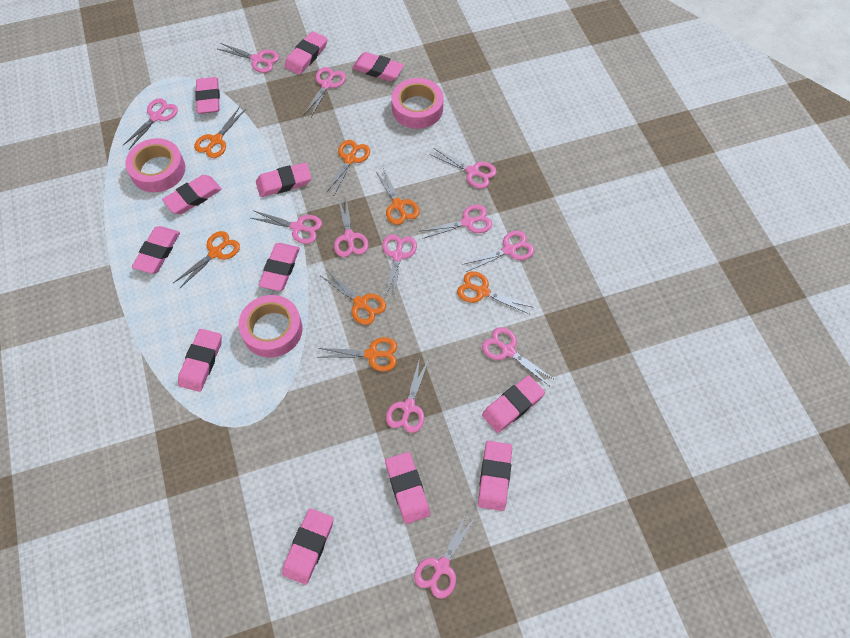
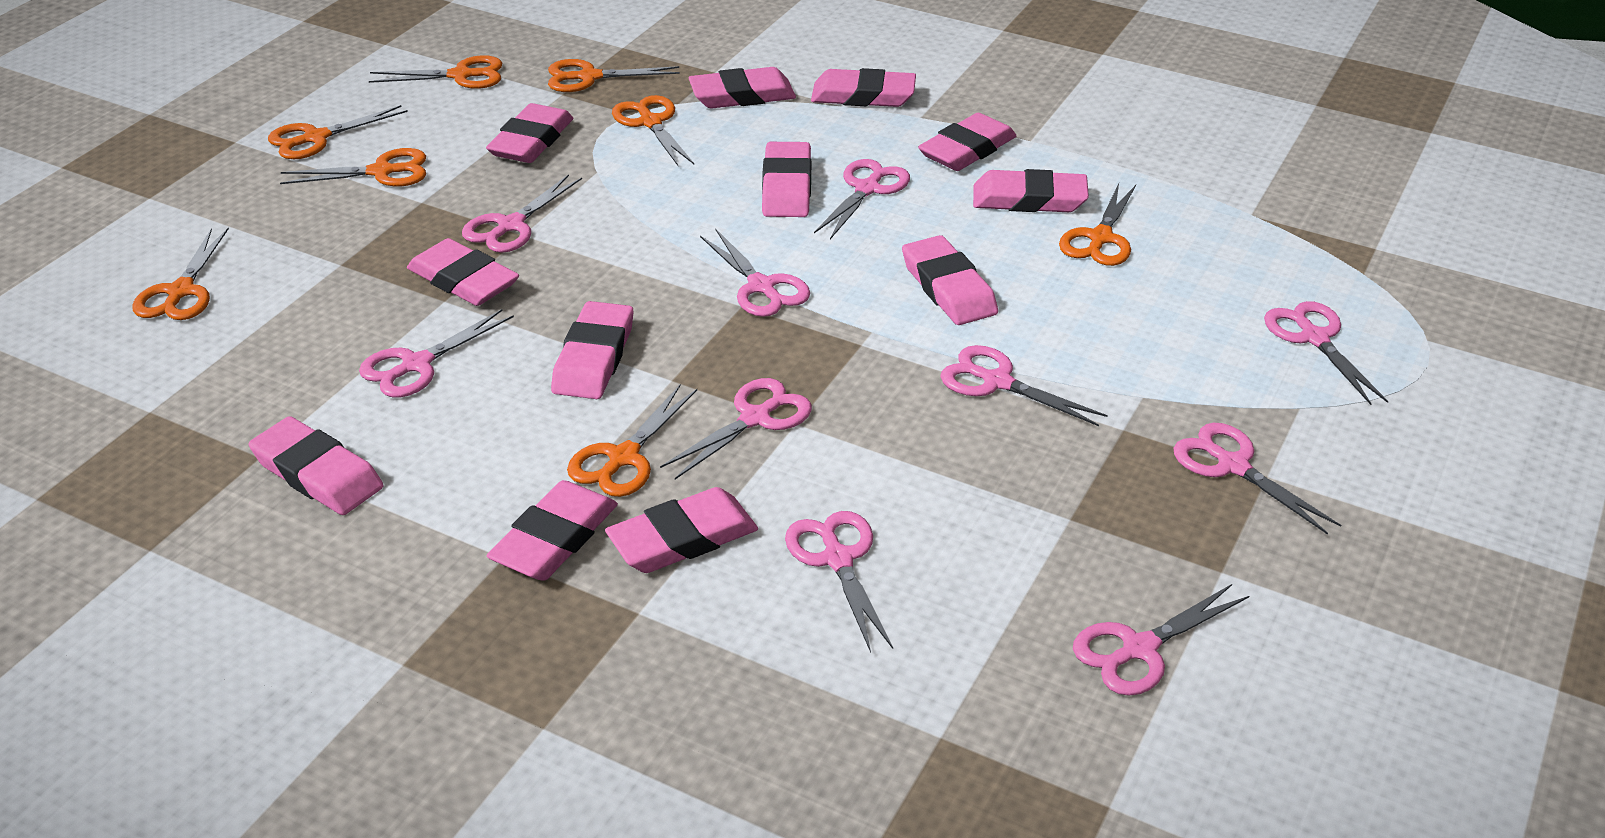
orange scissors: [173,231,240,289] [194,107,246,158] [318,337,397,371] [321,269,386,325] [326,140,370,195] [375,168,419,225] [457,271,532,314] = 7 -> [132,228,229,320] [268,105,408,159] [280,148,426,187] [369,55,502,89] [548,59,680,92] [567,385,697,497] [612,95,694,167] [1059,184,1136,266] = 8
pink scissors: [122,98,178,149] [218,43,279,73] [251,211,322,244] [304,67,346,117] [334,198,369,257] [382,234,417,297] [386,358,429,433] [414,510,477,599] [421,204,492,239] [429,148,497,189] [462,231,535,272] [482,327,555,385] = 12 -> [359,309,514,397] [462,174,582,253] [660,378,812,479] [700,229,810,317] [785,511,893,653] [814,159,910,239] [940,345,1108,426] [1073,584,1249,696] [1173,423,1341,535] [1264,301,1389,405] = 10
pink tape: [125,138,185,192] [238,295,303,358] [391,78,443,129] = 3 -> none = 0

